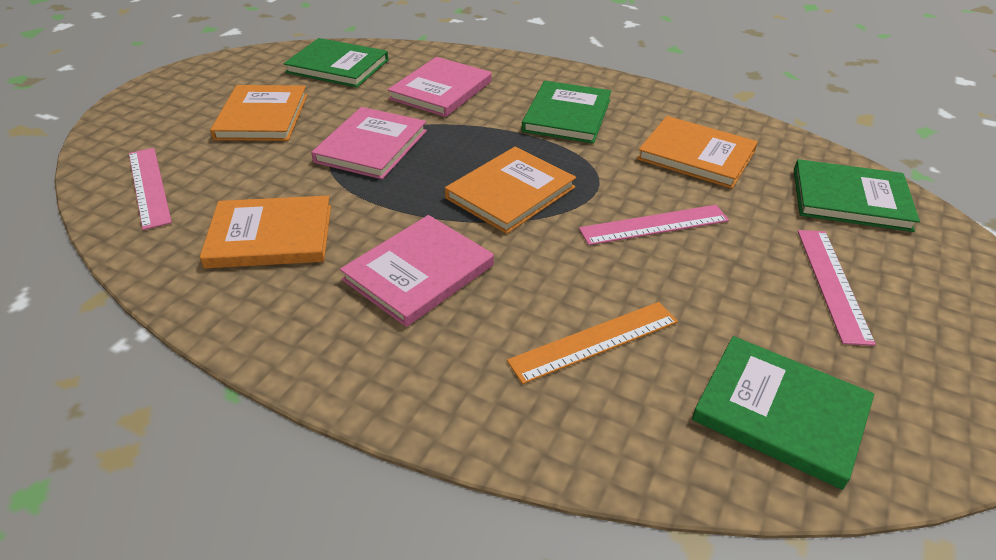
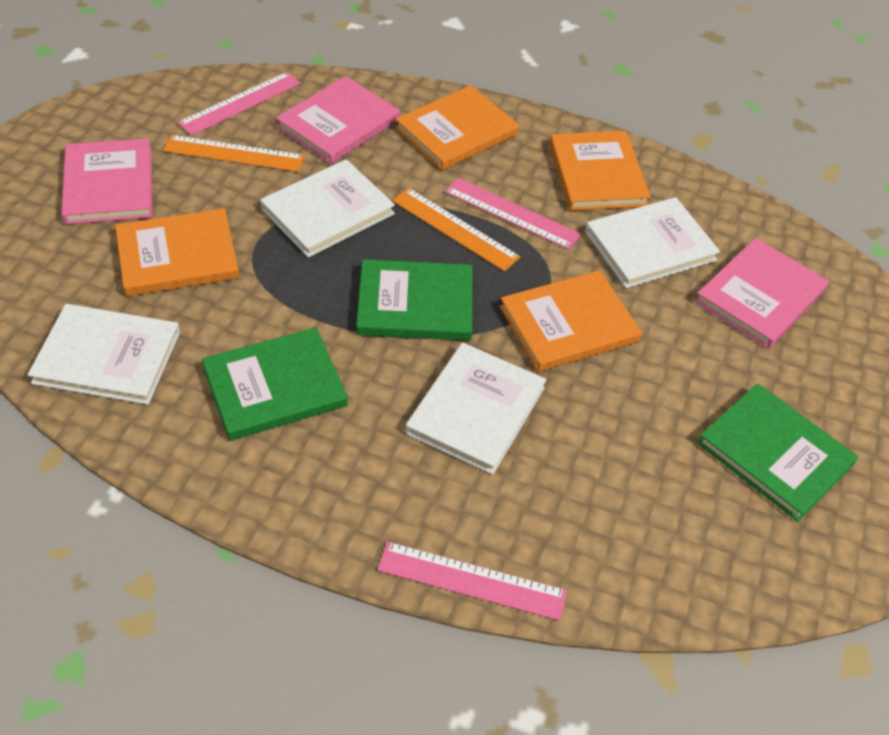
green book: [284,38,388,88] [522,81,611,144] [692,336,874,490] [794,159,920,232] = 4 -> [202,327,348,441] [356,259,473,341] [697,383,858,522] = 3
orange ruler: [507,302,678,384] = 1 -> [163,135,305,172] [392,188,521,271] = 2
white book: none = 0 -> [28,304,180,405] [260,159,395,258] [405,343,546,475] [585,197,720,288] = 4

